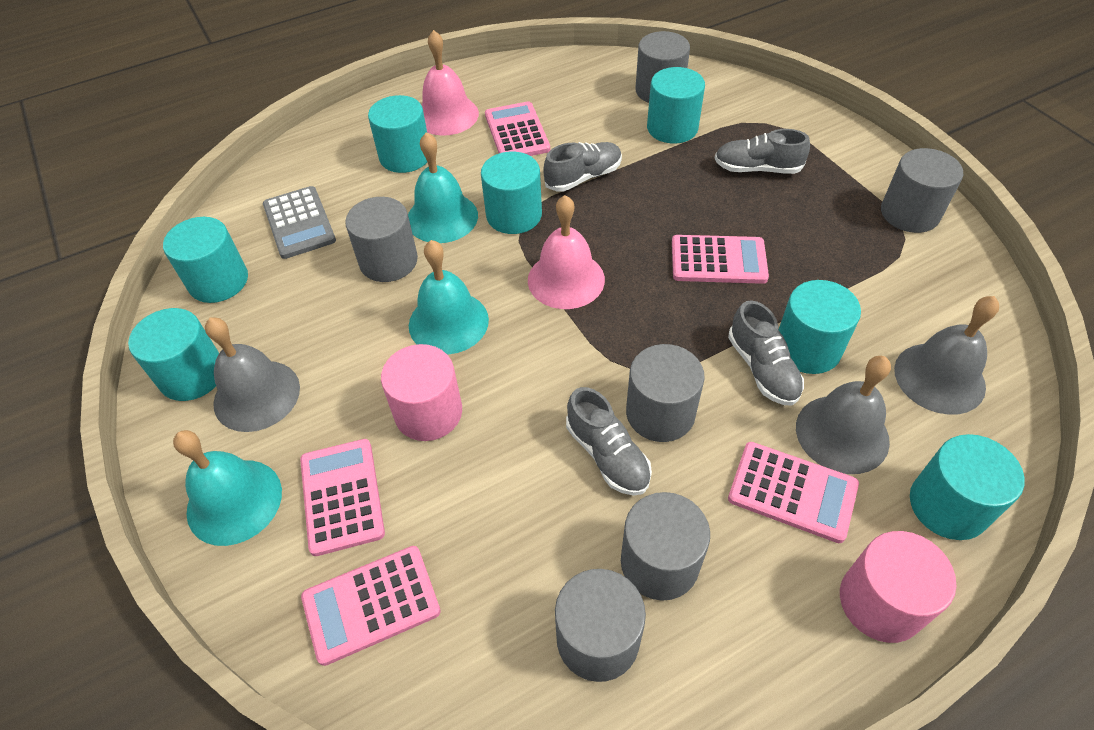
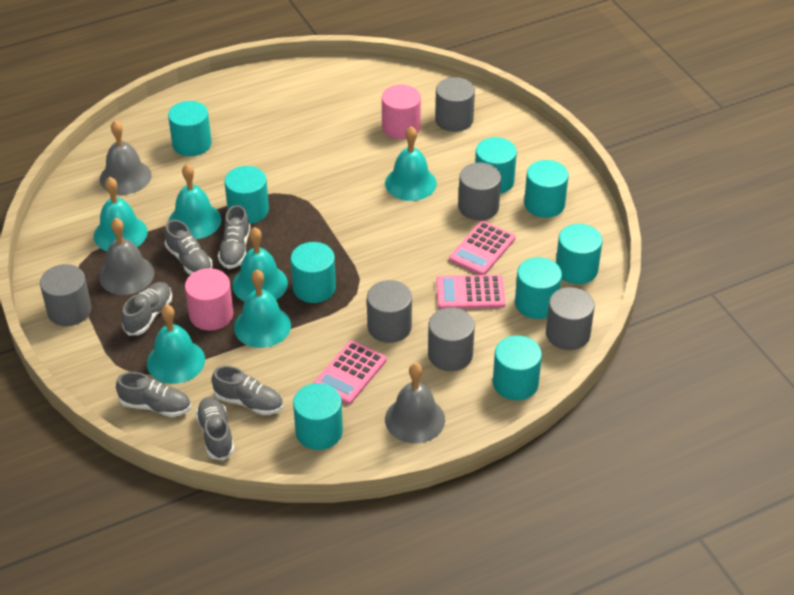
grey calculator: [263,186,336,259] = 1 -> none = 0
grey shoe: [543,142,622,192] [566,387,652,496] [714,129,810,174] [728,300,804,406] = 4 -> [116,372,191,417] [122,282,172,335] [165,220,212,275] [195,397,234,461] [211,366,283,415] [218,205,250,269] = 6
pink bell: [422,30,479,136] [528,195,605,309] = 2 -> none = 0
pink calculator: [300,439,385,556] [301,546,441,666] [485,102,550,156] [672,235,769,284] [728,442,859,543] = 5 -> [313,340,386,405] [436,274,506,309] [449,221,516,275] = 3
turquoise bell: [173,430,282,546] [408,132,478,243] [409,240,489,354] = 3 -> [94,177,148,251] [147,305,205,384] [169,164,222,239] [232,227,288,302] [234,270,291,348] [385,126,437,201] = 6
turquoise cylinder: [128,308,219,401] [163,217,248,303] [368,95,427,173] [481,152,542,234] [647,67,705,144] [778,280,861,374] [910,434,1024,540] = 7 -> [168,101,212,156] [224,166,269,224] [291,242,336,303] [293,383,343,450] [475,137,517,194] [493,335,542,400] [515,257,562,319] [524,160,569,218] [556,224,602,284] = 9

